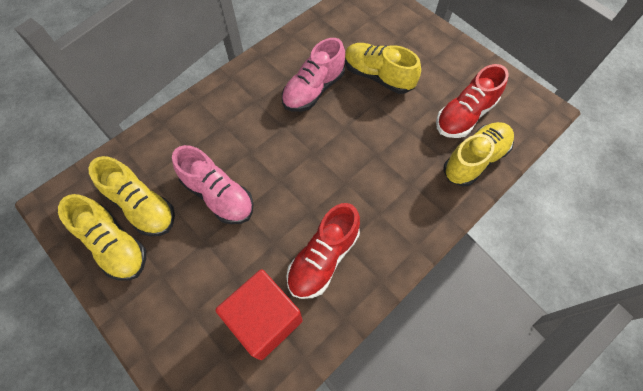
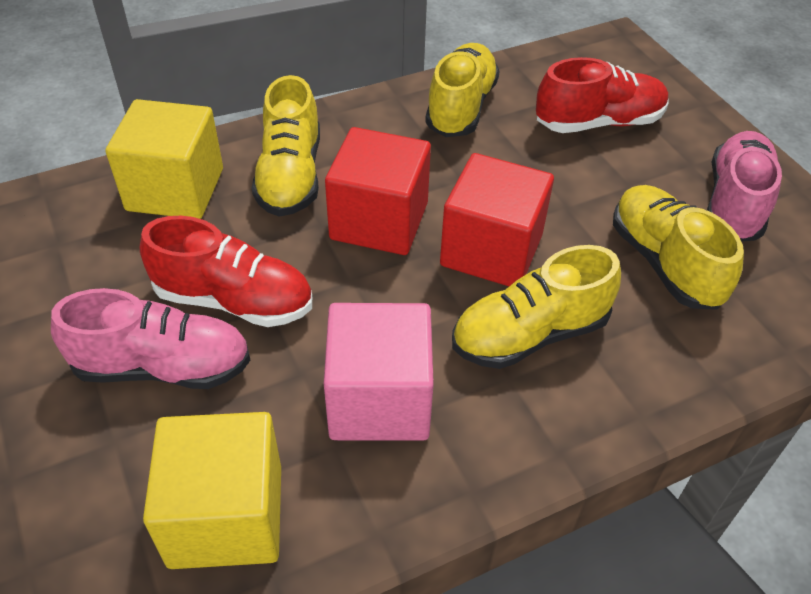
pink cube: none = 0 -> [324,303,434,441] = 1
red cube: [215,269,303,360] = 1 -> [325,127,431,255] [440,153,554,286] = 2
yellow cube: none = 0 -> [106,99,223,219] [143,412,281,569] = 2

